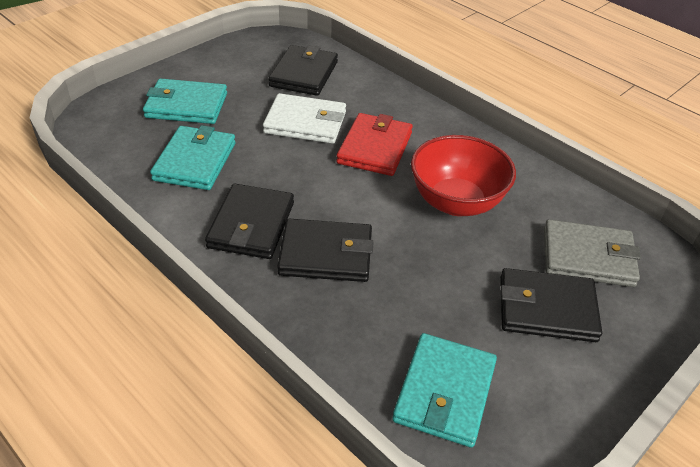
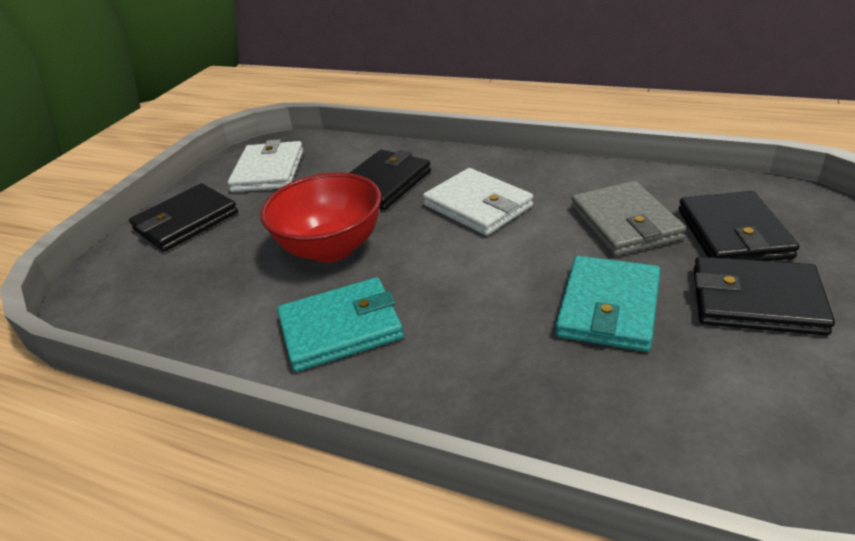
red wallet: [336,113,413,176] = 1 -> none = 0
turquoise wallet: [143,78,227,124] [150,125,235,190] [392,333,497,448] = 3 -> [277,277,404,372] [555,256,660,352] = 2
white wallet: [263,93,346,144] = 1 -> [228,139,303,192] [423,168,533,236] = 2

